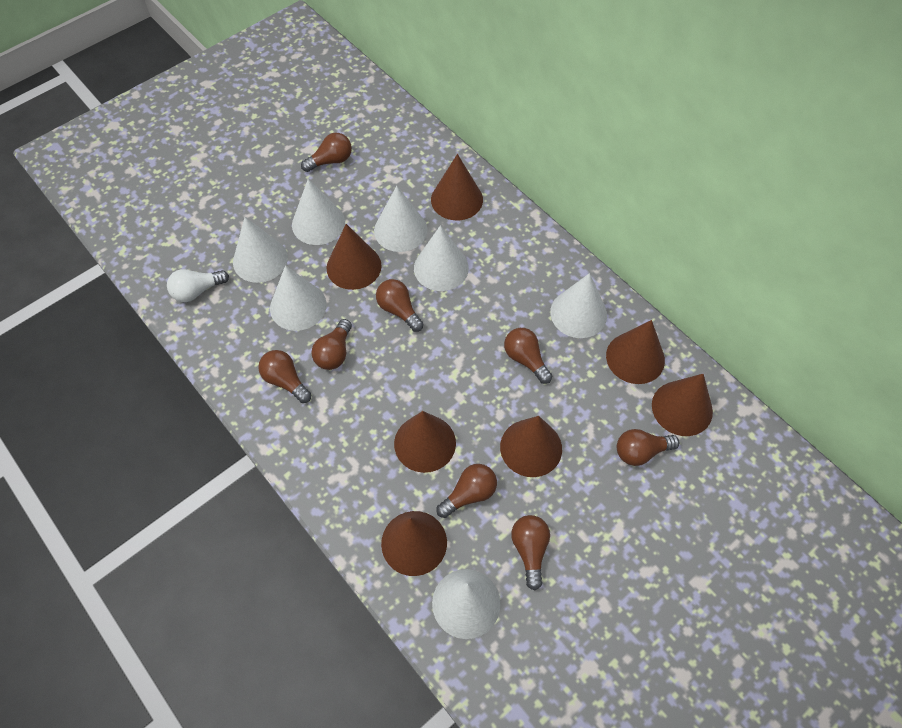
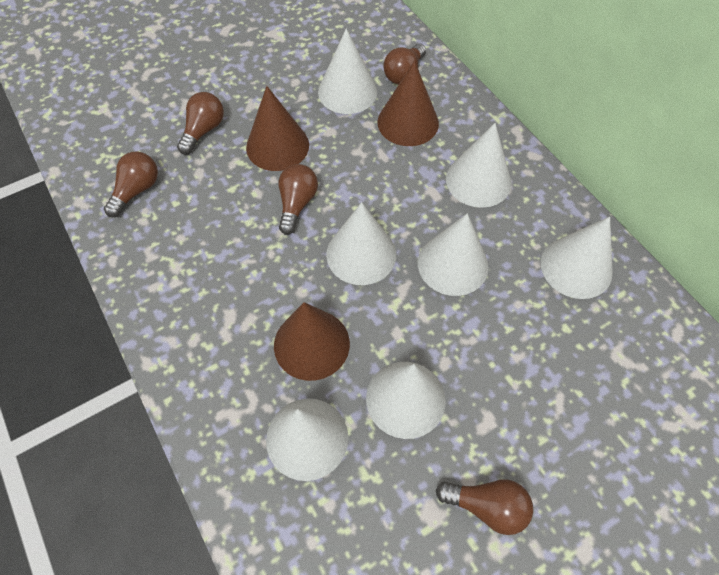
brown cone: [327,224,381,290] [381,511,447,576] [394,411,456,473] [431,154,483,220] [500,416,562,477] [606,320,665,384] [652,374,713,436] = 7 -> [246,86,309,171] [274,302,350,381] [377,61,439,146] = 3
brown light bulb: [258,350,311,403] [301,133,352,172] [311,319,352,370] [376,279,423,332] [436,464,497,518] [504,328,552,384] [511,515,550,590] [617,429,680,466] = 8 -> [104,152,158,217] [177,92,224,155] [278,164,318,235] [383,43,426,84] [436,479,533,535] = 5
white light bulb: [167,269,229,302] = 1 -> none = 0

